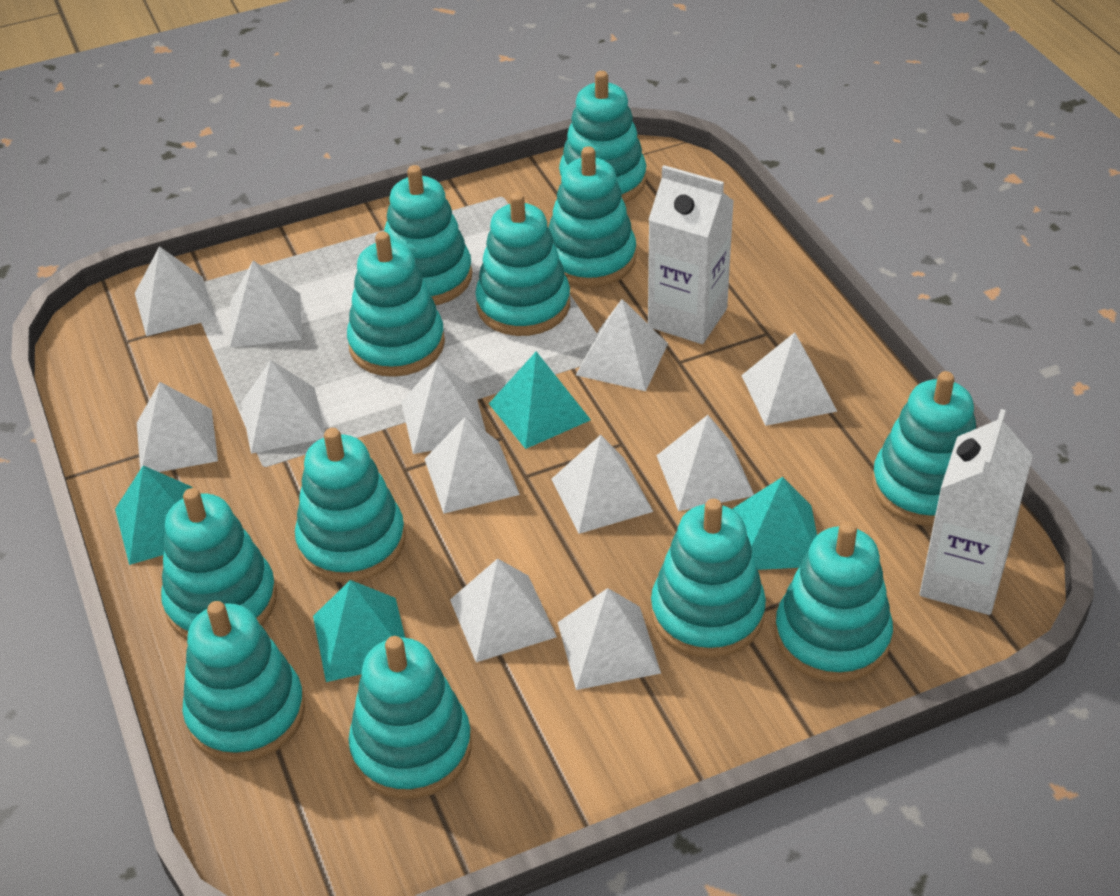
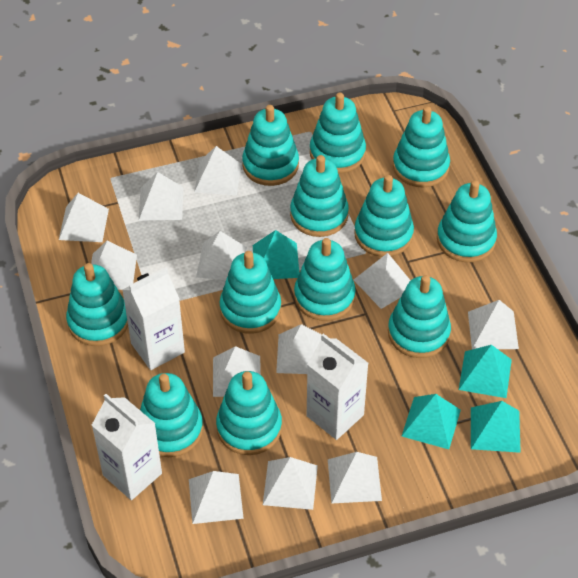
white carton: [648,165,734,344] [919,409,1033,615] = 2 -> [92,394,162,500] [123,267,185,370] [307,333,368,440] = 3

